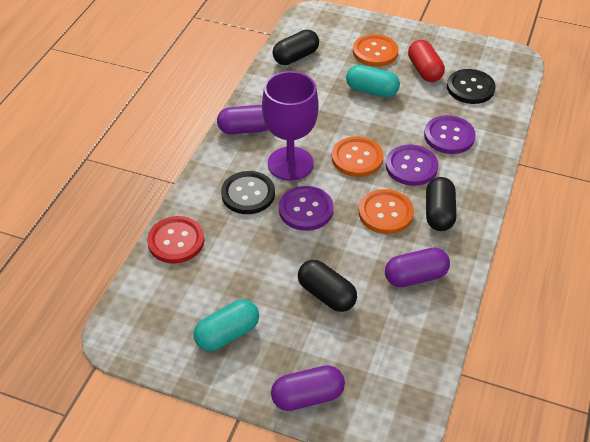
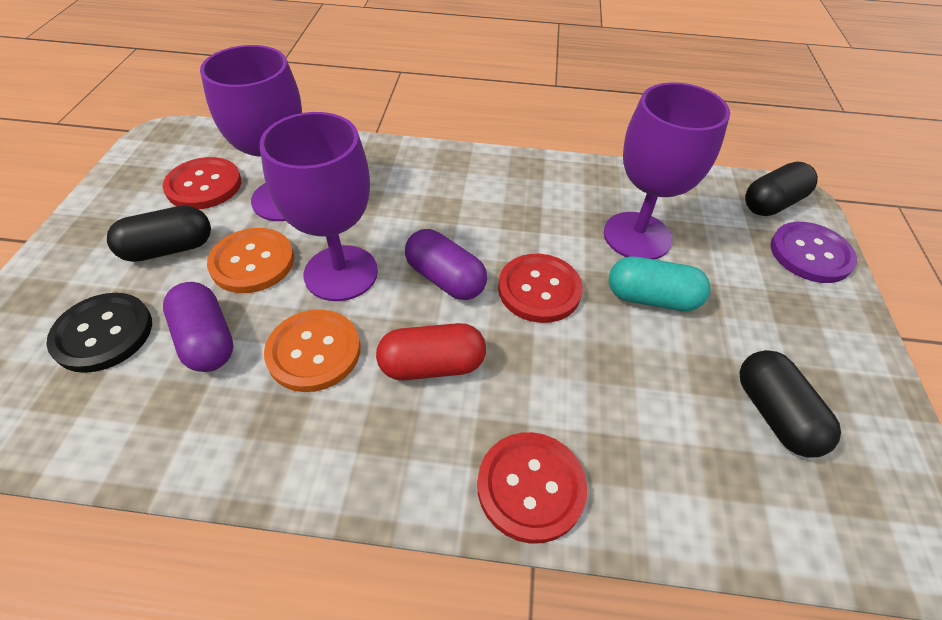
black button: [221,171,275,214] [447,69,496,104] = 2 -> [46,293,152,373] = 1
orange button: [332,137,384,177] [353,34,399,67] [359,189,414,234] = 3 -> [207,228,294,293] [264,310,361,392] = 2
purple button: [279,186,333,231] [386,145,438,186] [424,115,476,154] = 3 -> [771,222,857,283] = 1
purple capsule: [217,105,268,134] [271,365,345,411] [385,248,450,287] = 3 -> [163,282,234,372] [405,229,487,300] = 2
purple goblet: [262,71,318,180] = 1 -> [200,45,302,221] [260,112,378,301] [604,82,730,260] = 3
red button: [147,216,204,264] = 1 -> [163,157,241,209] [477,432,587,544] [498,254,583,323] = 3
turquoise capsule: [194,299,259,351] [346,65,400,98] = 2 -> [609,257,710,311] = 1

